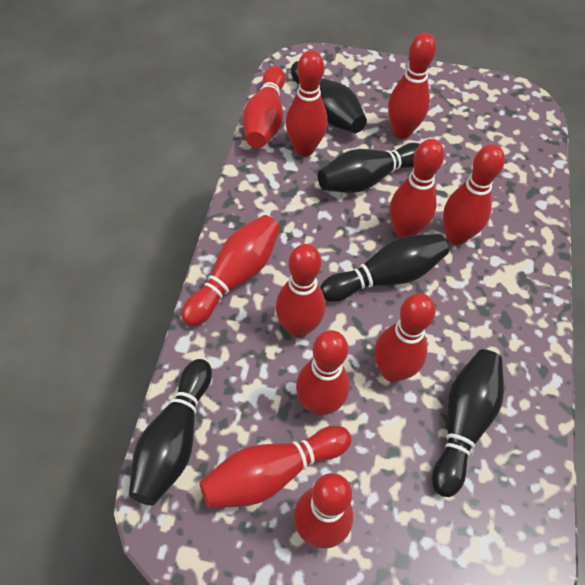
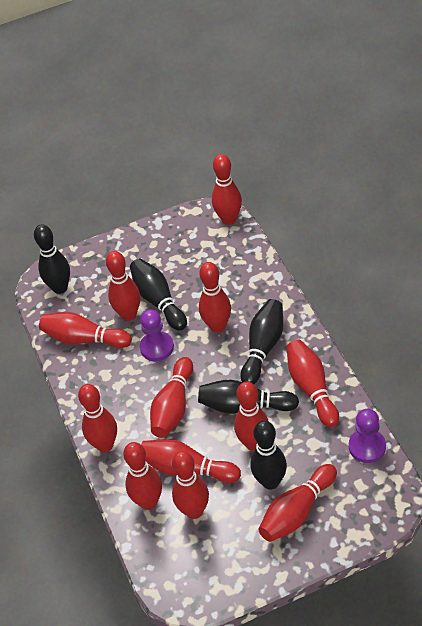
purple pawn: none = 0 -> [140,309,174,361] [349,409,386,463] = 2
red bowling pin: [181,215,280,326] [200,426,351,508] [243,66,285,148] [276,244,326,338] [286,50,327,157] [294,473,353,549] [296,330,350,415] [375,293,436,382] [388,33,436,139] [390,139,444,237] [443,144,505,245] = 11 -> [39,312,132,348] [78,384,117,452] [106,251,140,321] [123,442,162,510] [141,439,241,483] [150,357,193,438] [172,451,209,519] [199,262,231,333] [212,154,242,225] [234,382,269,451] [259,464,337,542] [287,340,339,428] = 12

